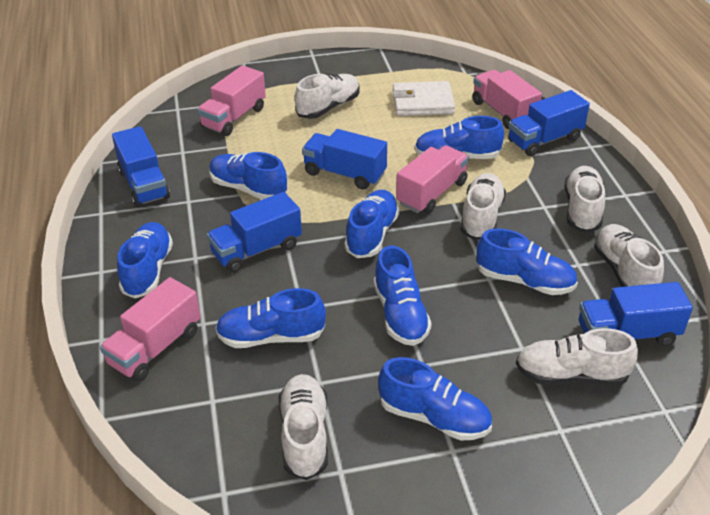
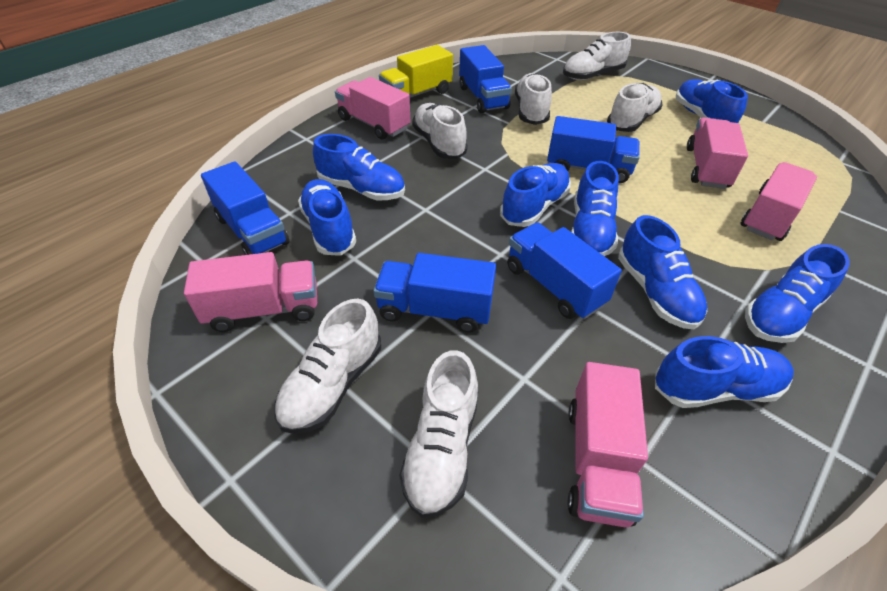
pink truck: [100,277,201,382] [197,65,266,136] [396,145,469,214] [472,70,542,129] = 4 -> [184,252,317,332] [335,77,410,140] [568,362,648,527] [687,117,748,189] [740,162,817,241] = 5
white wallet: [392,81,455,116] = 1 -> none = 0
yellow truck: none = 0 -> [379,45,453,98] = 1

